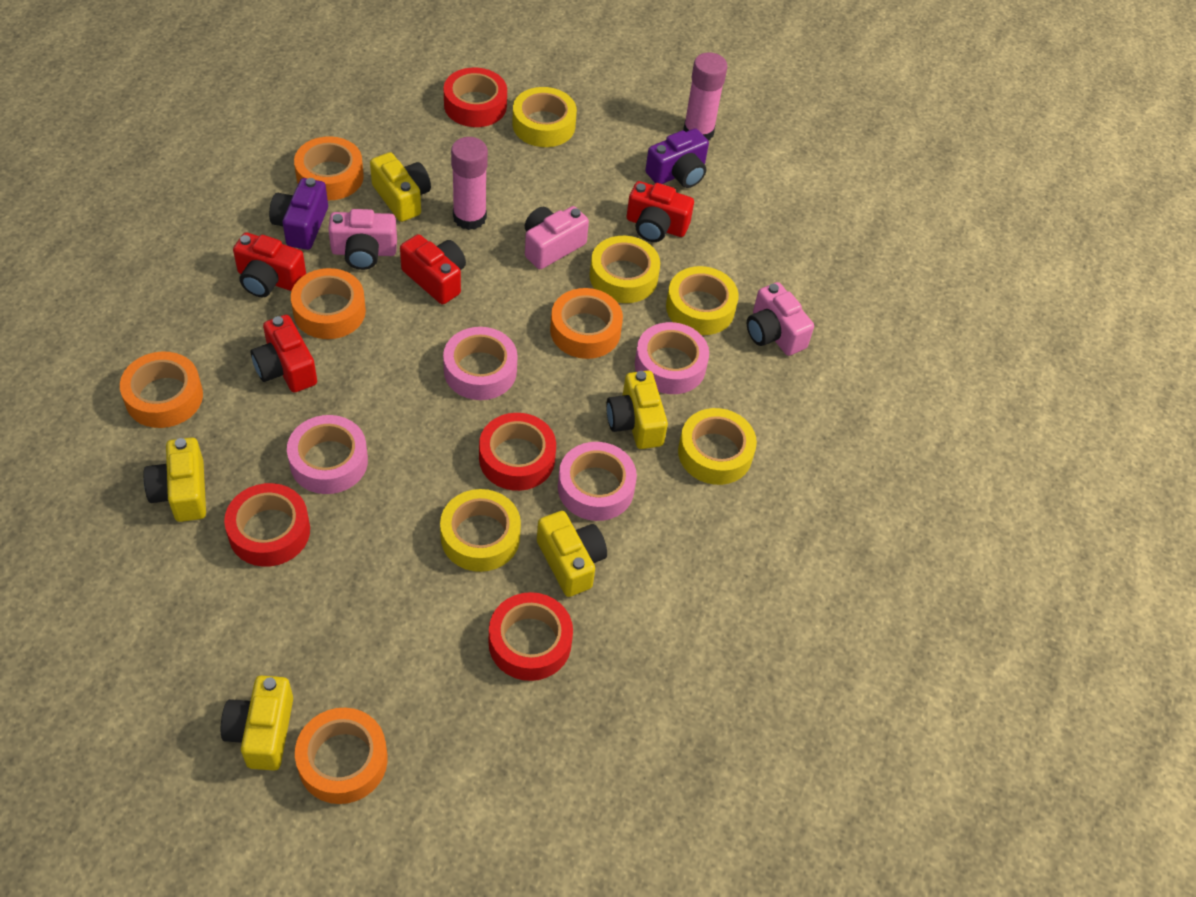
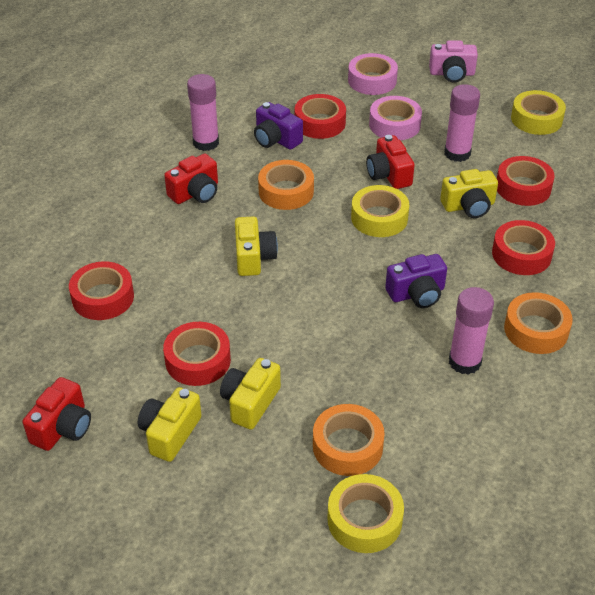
orange tape: [120,352,203,428] [291,268,366,339] [294,136,364,200] [295,708,388,804] [550,288,623,359] = 5 -> [258,160,314,210] [313,404,385,476] [504,292,573,354] = 3
pink camera: [328,209,397,270] [525,206,589,269] [747,282,814,356] = 3 -> [429,40,478,83] = 1
pink glue stick: [451,137,488,230] [683,52,727,140] = 2 -> [187,74,219,151] [444,84,480,162] [449,287,494,375] = 3
pink tape: [287,415,368,494] [443,327,518,400] [558,442,637,521] [635,322,709,394] = 4 -> [348,53,398,95] [369,96,422,140] = 2
red camera: [233,232,306,297] [251,315,317,393] [400,234,466,304] [627,181,694,242] = 4 -> [22,377,91,451] [164,154,218,204] [366,135,415,189] = 3
red tape: [224,483,310,567] [444,68,507,127] [479,413,556,491] [489,592,573,681] = 4 -> [69,261,134,320] [163,322,231,386] [295,94,346,139] [492,220,555,275] [497,156,555,206] = 5
yellow camera: [143,437,206,522] [221,676,293,770] [370,152,431,222] [537,511,607,597] [606,371,668,449] = 5 -> [138,387,202,462] [220,358,281,429] [235,216,278,276] [440,169,498,218] = 4
yellow tape: [440,489,521,572] [512,87,577,147] [590,236,660,303] [666,266,739,335] [678,408,757,485] = 5 -> [327,474,404,553] [351,185,409,237] [511,90,566,135] = 3

